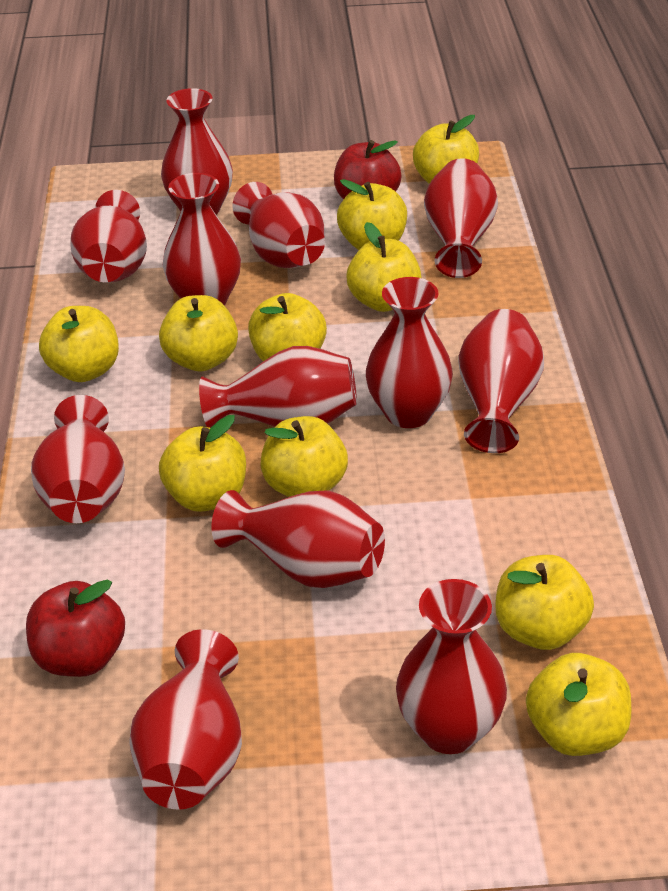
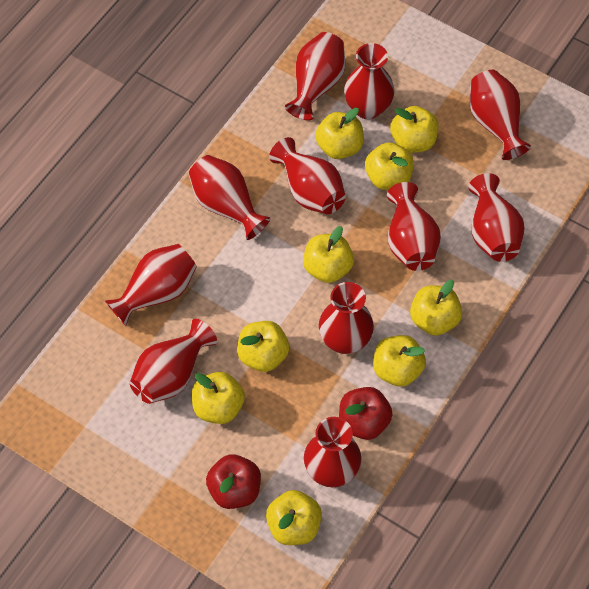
red vase: [31,395,125,523] [70,190,147,283] [129,629,242,810] [161,88,233,215] [163,173,241,305] [199,346,357,428] [211,490,385,588] [232,182,325,268] [366,277,453,428] [396,579,507,754] [424,158,498,278] [458,309,544,453] = 12 -> [105,244,197,326] [130,319,217,404] [188,155,271,240] [269,137,346,214] [285,32,345,120] [304,417,361,487] [319,282,374,354] [344,43,394,119] [387,182,441,271] [468,173,525,262] [470,70,531,160] = 11
yellow apple: [39,306,119,382] [159,295,238,372] [159,415,246,512] [248,293,327,361] [260,416,348,497] [337,179,407,250] [346,222,422,312] [413,115,479,184] [496,555,594,650] [526,653,631,756] = 10 -> [192,372,245,424] [237,321,289,372] [266,490,322,545] [303,226,354,283] [315,108,364,159] [365,142,414,190] [373,335,426,387] [390,106,439,153] [410,280,462,336] = 9

